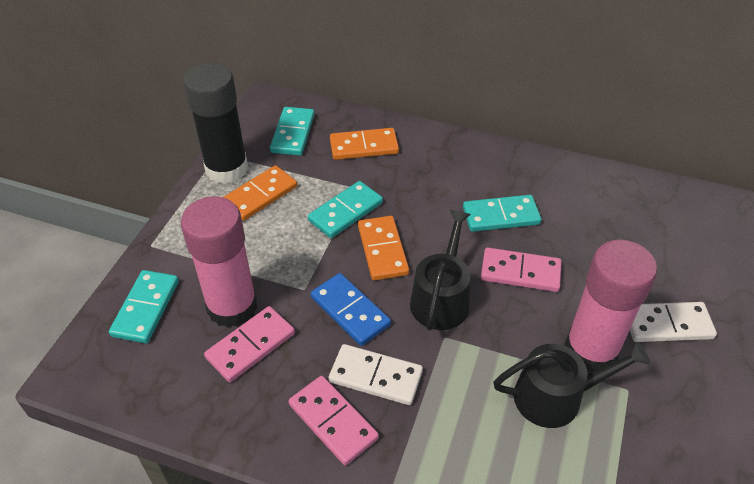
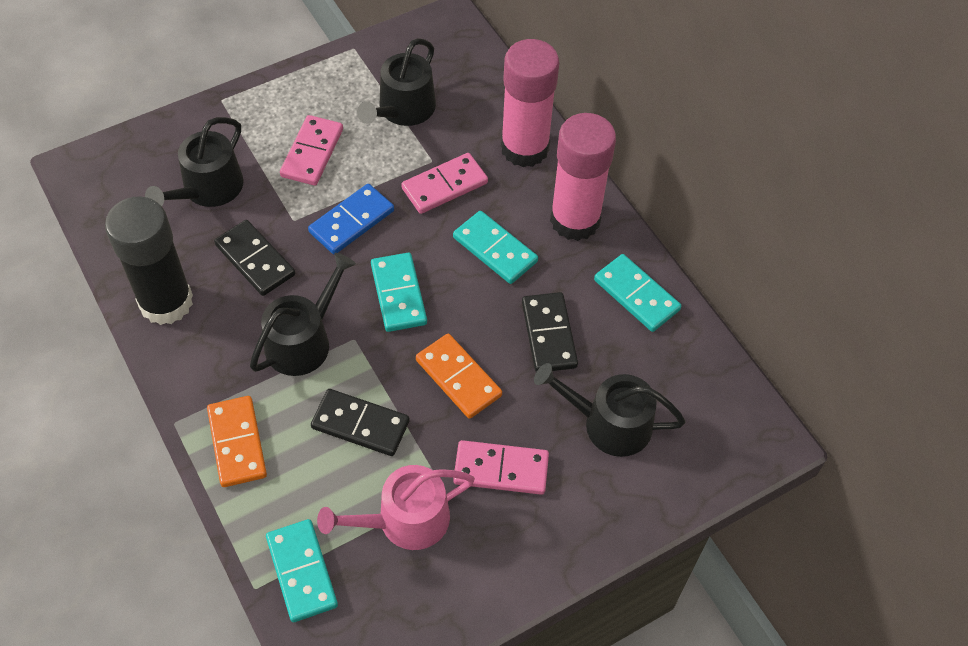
black domino: none = 0 -> [214,220,295,296] [311,389,410,456] [522,292,578,372] = 3
black watering can: [410,210,471,330] [493,341,651,428] = 2 -> [145,117,244,207] [250,253,356,376] [357,38,436,126] [534,363,686,457] = 4
orange domino: [223,165,297,221] [330,128,399,160] [358,216,409,281] = 3 -> [207,396,267,487] [416,334,502,419] = 2
pink watering can: none = 0 -> [317,465,475,550] = 1
white domino: [329,344,423,405] [630,302,717,342] = 2 -> none = 0

